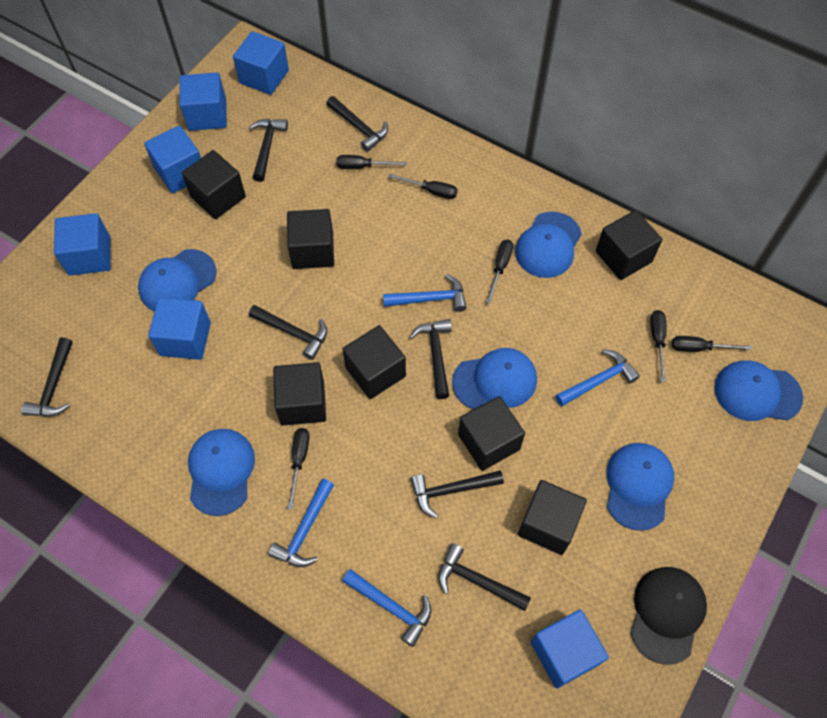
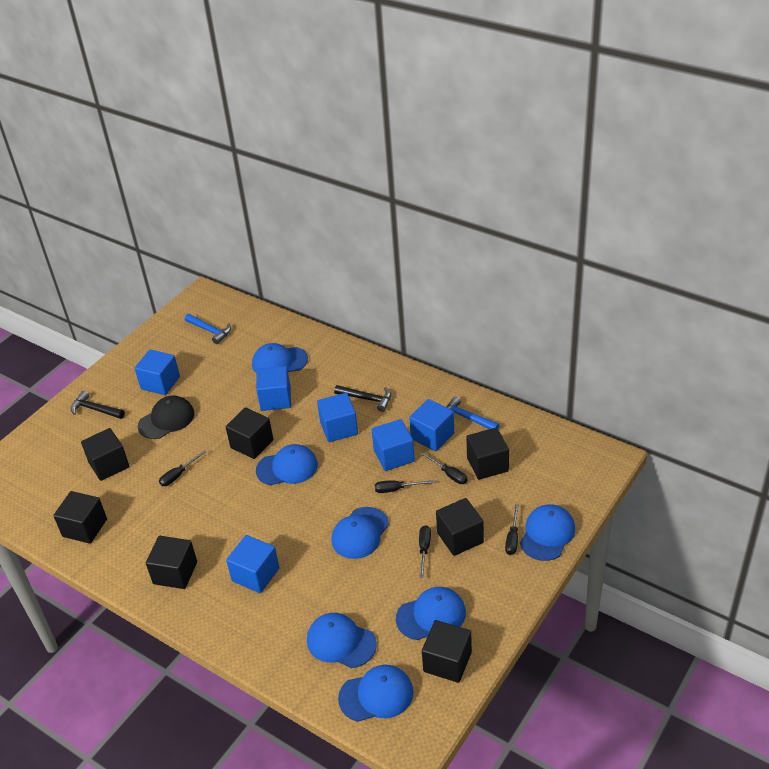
black hammer: [21,337,73,417] [249,119,288,182] [249,305,327,360] [326,96,388,152] [410,319,452,399] [411,470,504,519] [438,543,531,611] = 7 -> [71,391,125,419] [334,385,391,412] = 2
black screwdriver: [288,428,310,509] [336,155,407,169] [388,174,458,199] [486,240,513,304] [650,310,667,382] [672,336,752,352] = 6 -> [159,450,206,486] [375,480,434,493] [419,525,431,578] [421,452,468,484] [505,504,519,555] = 5
blue cap: [138,249,217,312] [188,429,255,516] [452,348,537,409] [515,212,582,278] [607,443,674,531] [714,360,803,421] = 6 -> [252,343,308,373] [256,444,318,485] [307,613,377,668] [331,507,389,559] [338,665,413,722] [396,587,466,640] [520,504,575,561] = 7
blue hammer: [268,479,334,567] [342,569,431,647] [383,274,467,312] [555,350,640,407] = 4 -> [185,314,231,344] [446,396,500,429] = 2

